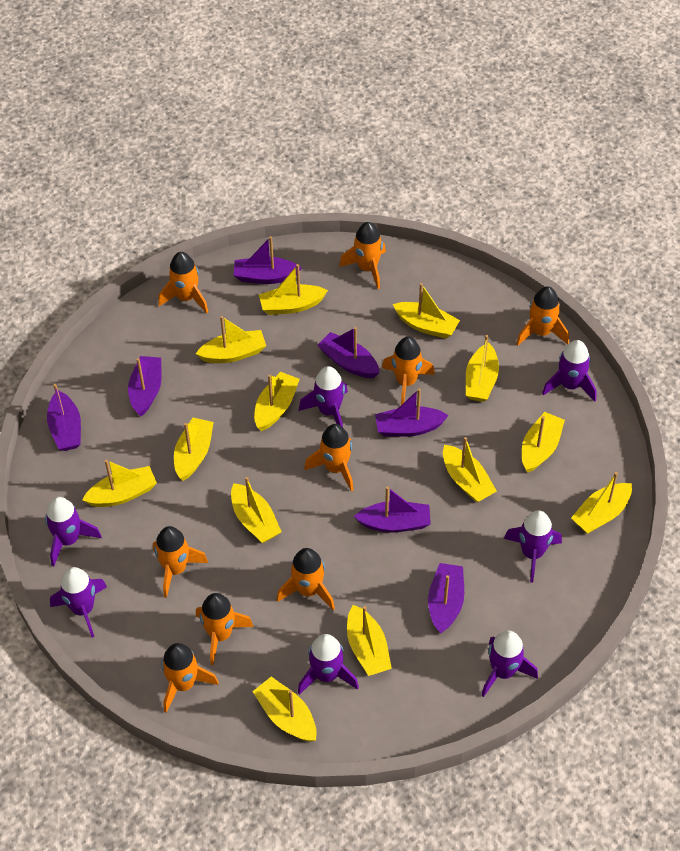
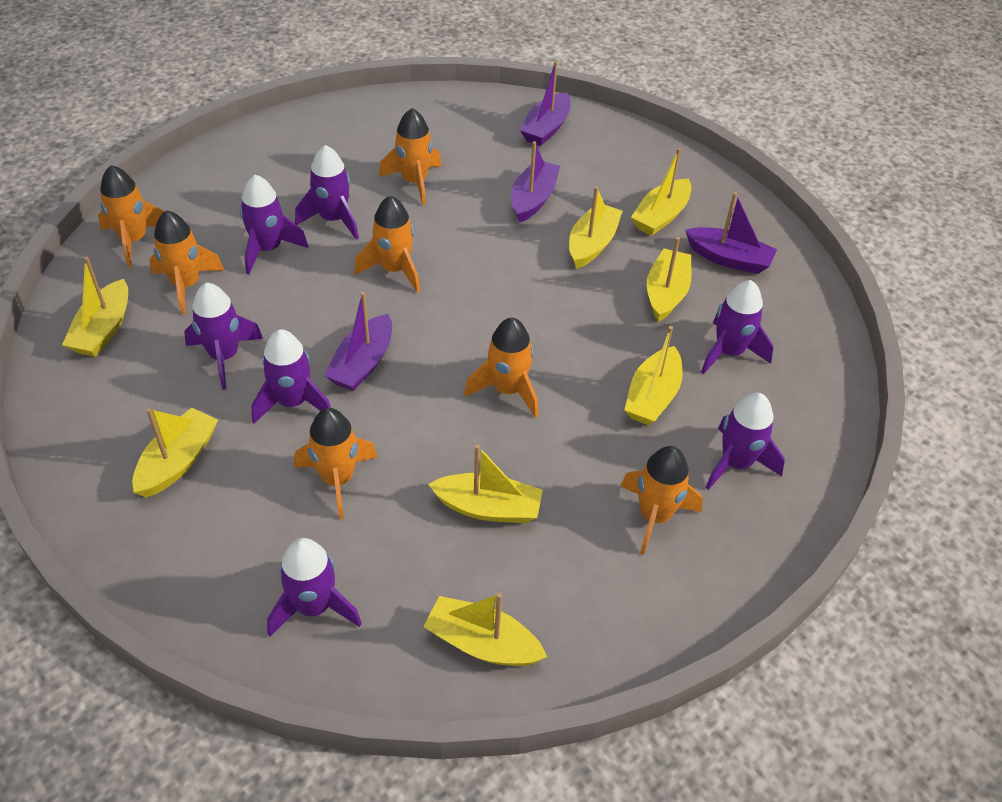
orange rocket: [153,526,208,598] [158,252,208,313] [161,643,219,713] [196,593,253,665] [277,548,335,610] [304,424,353,491] [339,222,386,289] [382,337,435,405] [516,286,569,346] = 9 -> [98,165,164,268] [149,210,225,315] [294,408,377,519] [355,195,420,293] [379,108,442,205] [464,318,538,418] [621,446,703,555] = 7
purple boat: [47,384,81,451] [128,356,162,416] [234,236,302,284] [317,327,380,378] [354,486,431,533] [375,388,449,437] [428,563,464,633] = 7 -> [324,292,392,391] [511,141,560,223] [520,61,571,146] [685,192,777,274] = 4
yellow boat: [82,460,157,507] [174,418,214,481] [196,316,266,363] [231,477,282,543] [252,676,317,742] [254,372,300,431] [259,264,328,315] [347,605,392,676] [393,283,460,339] [443,437,497,503] [466,335,499,402] [522,412,565,473] [571,472,632,534] = 13 -> [62,257,128,357] [132,408,218,498] [423,593,547,666] [428,445,543,523] [569,186,623,269] [625,326,683,425] [631,148,691,236] [647,237,692,322] = 8

